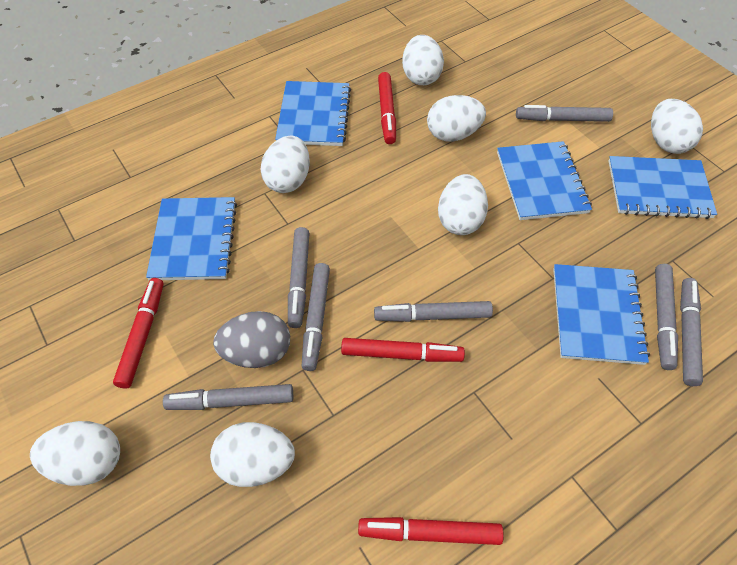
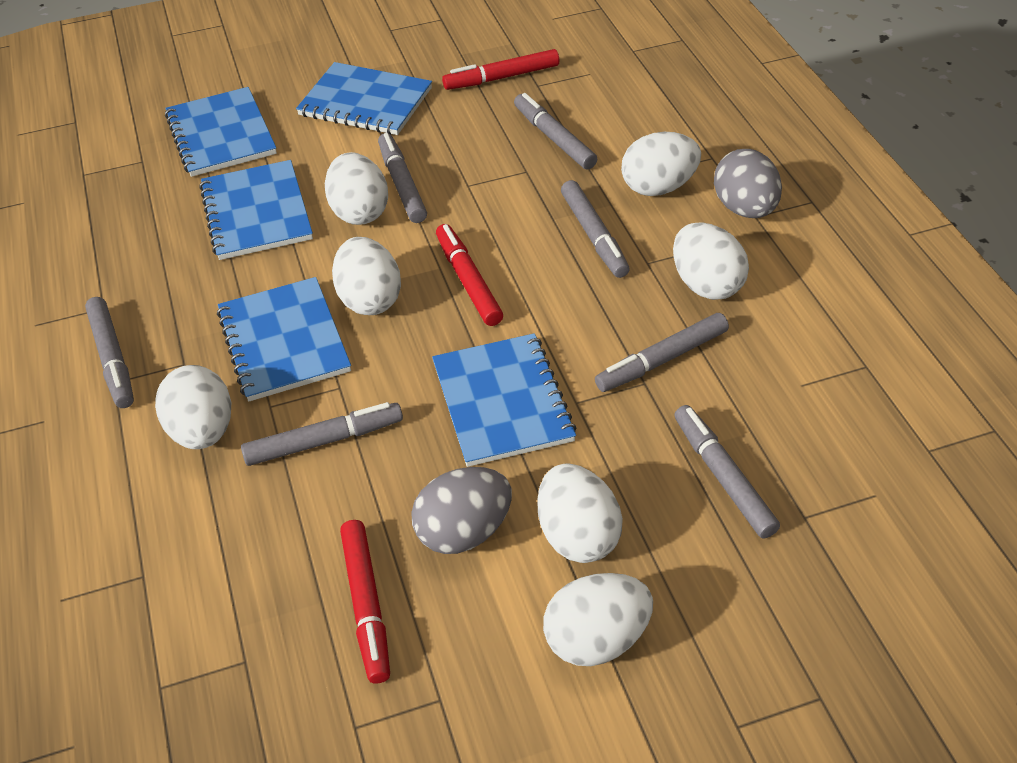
grey egg: [213,311,290,368] = 1 -> [411,467,512,554] [714,149,782,218] = 2
red marker: [113,278,164,389] [341,338,465,362] [358,517,504,545] [378,72,396,144] = 4 -> [340,520,390,684] [436,224,503,326] [442,49,559,90] = 3

